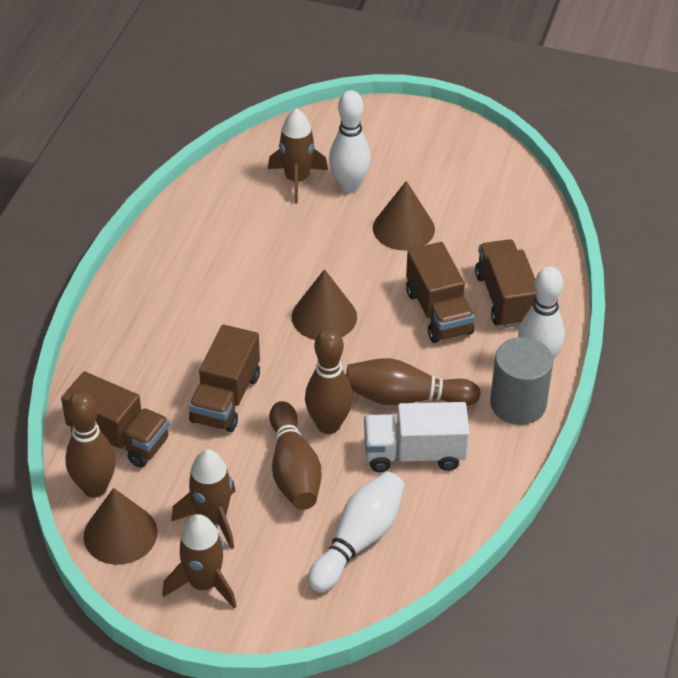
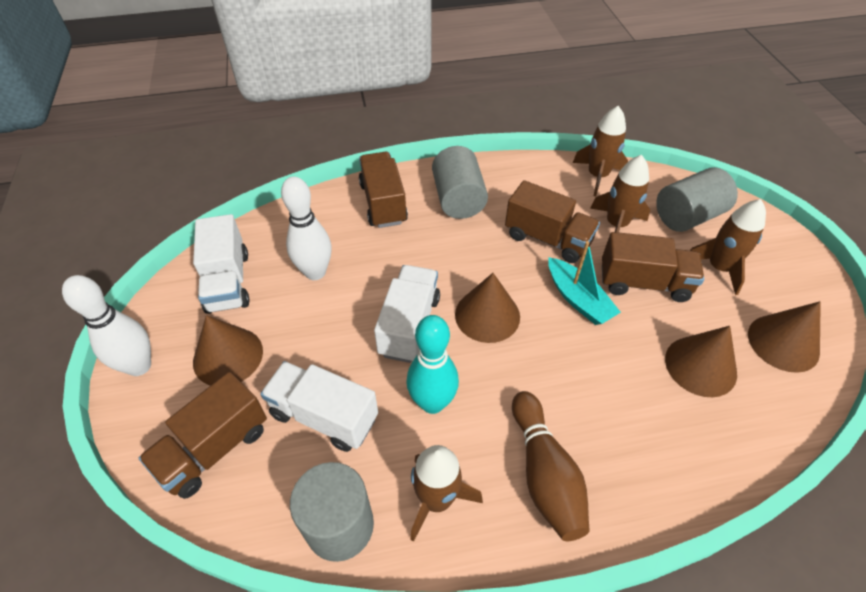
brown bowling pin: [65,391,116,498] [269,401,322,510] [305,328,353,434] [346,358,481,406] = 4 -> [512,391,590,541] = 1
brown cone: [84,488,158,565] [292,269,357,340] [373,181,435,250] = 3 -> [193,315,263,386] [455,273,520,343] [665,326,737,397] [748,301,821,373] = 4
brown rocket: [163,514,237,609] [171,449,236,549] [268,108,328,204] = 3 -> [410,445,483,542] [573,106,628,196] [590,155,650,232] [690,199,766,295] = 4
grey cylinder: [490,337,553,425] = 1 -> [290,462,374,562] [432,146,488,219] [656,167,738,232] = 3
turquoise boat: none = 0 -> [548,241,621,325] = 1
turquoise bowling pin: none = 0 -> [406,315,459,414] = 1
white bowling pin: [308,472,405,592] [329,90,371,193] [518,267,565,360] = 3 -> [62,275,151,376] [281,177,332,280] = 2
white truck: [364,402,470,472] = 1 -> [193,214,249,314] [260,361,378,452] [374,265,440,363] = 3

